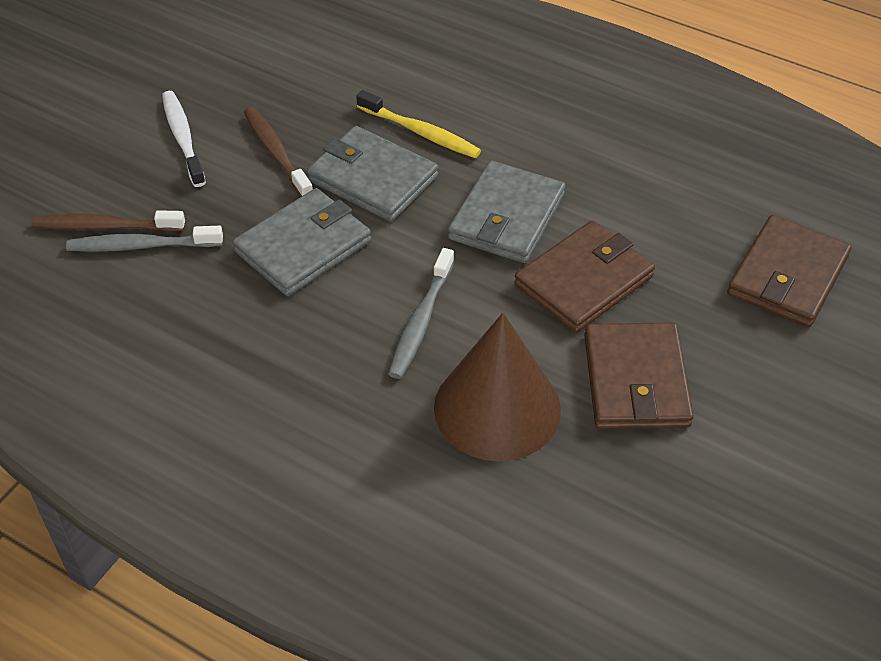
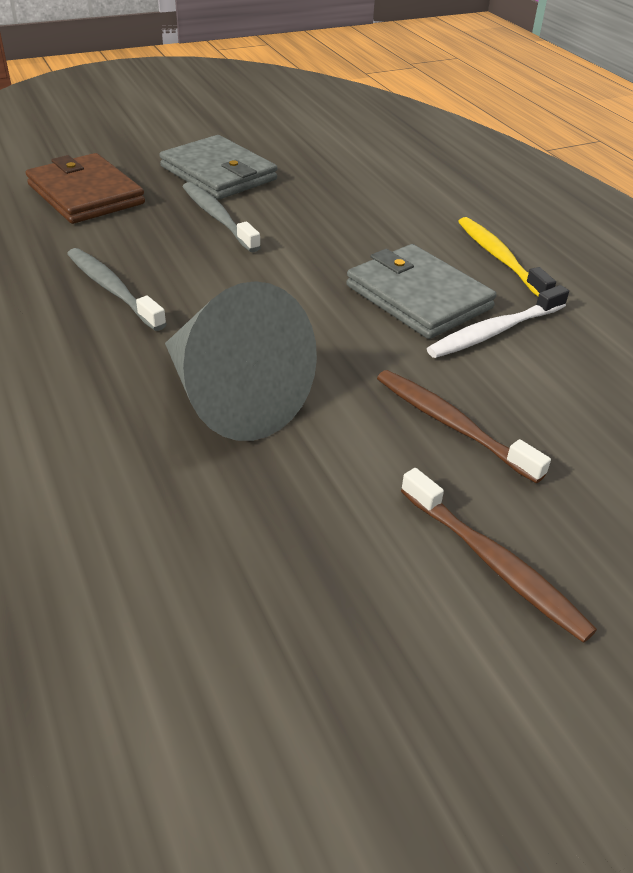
brown cone: [434,313,561,461] = 1 -> none = 0
brown wallet: [514,220,655,333] [584,323,694,429] [727,215,852,327] = 3 -> [26,153,145,224] = 1
grey cone: none = 0 -> [165,281,317,441] = 1
grey wallet: [233,188,371,296] [307,126,438,222] [448,161,565,263] = 3 -> [160,135,277,200] [346,244,497,339] = 2

